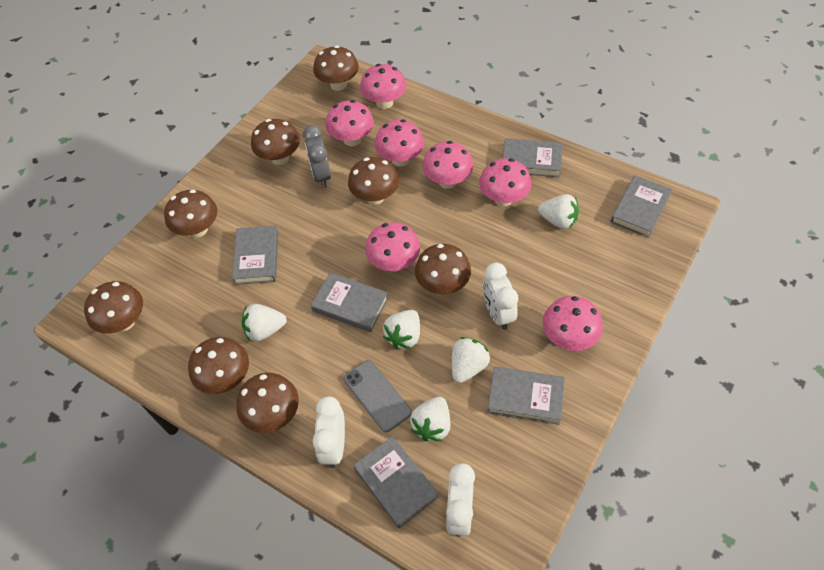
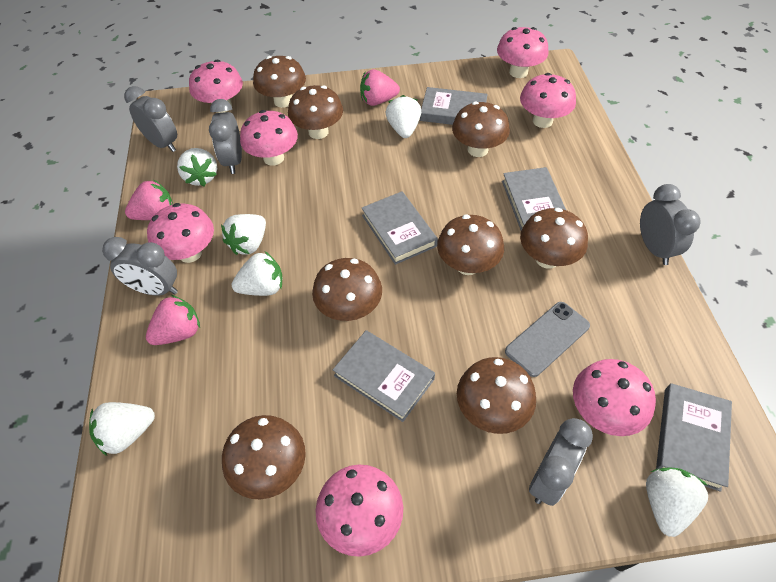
grey book: [232,226,278,285] [311,273,389,332] [353,436,438,528] [487,367,565,425] [503,138,563,177] [610,175,672,238] = 6 -> [333,330,435,422] [362,191,438,265] [420,87,488,125] [502,167,566,230] [656,383,732,492] = 5
grey clock: [303,125,331,188] = 1 -> [102,237,178,296] [124,86,177,152] [209,99,242,174] [529,418,593,506] [640,184,701,265] = 5
pink strawberry: none = 0 -> [125,179,173,220] [146,295,200,345] [360,69,400,106] = 3
white clock: [313,396,345,468] [446,463,475,537] [483,262,518,330] = 3 -> none = 0
white strawberry: [242,304,287,341] [383,310,420,349] [410,397,450,441] [452,337,490,383] [538,194,579,229] = 5 -> [89,402,155,456] [177,148,217,186] [221,214,266,255] [232,252,283,296] [386,95,421,138] [646,468,708,537] = 6

